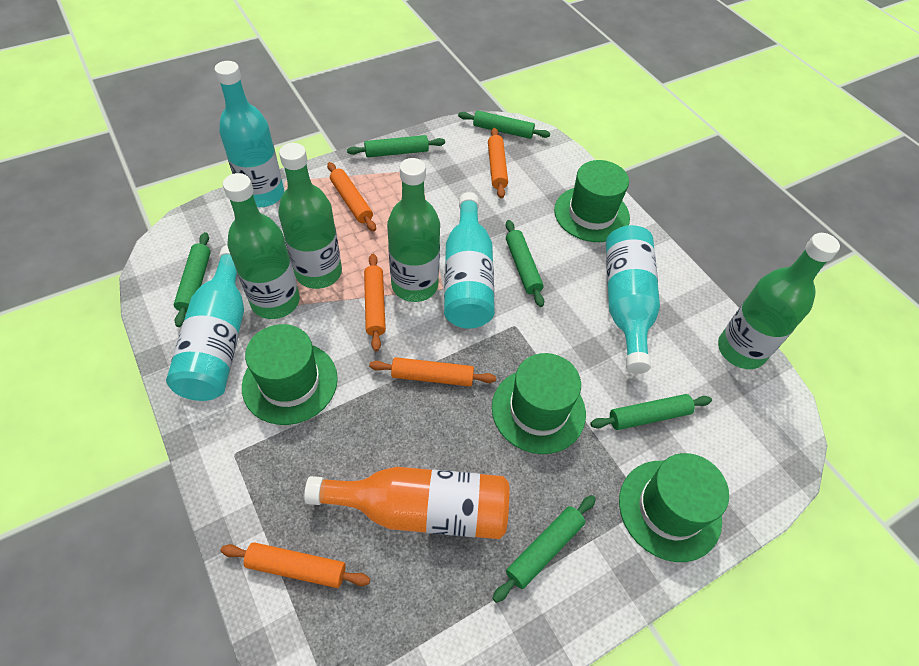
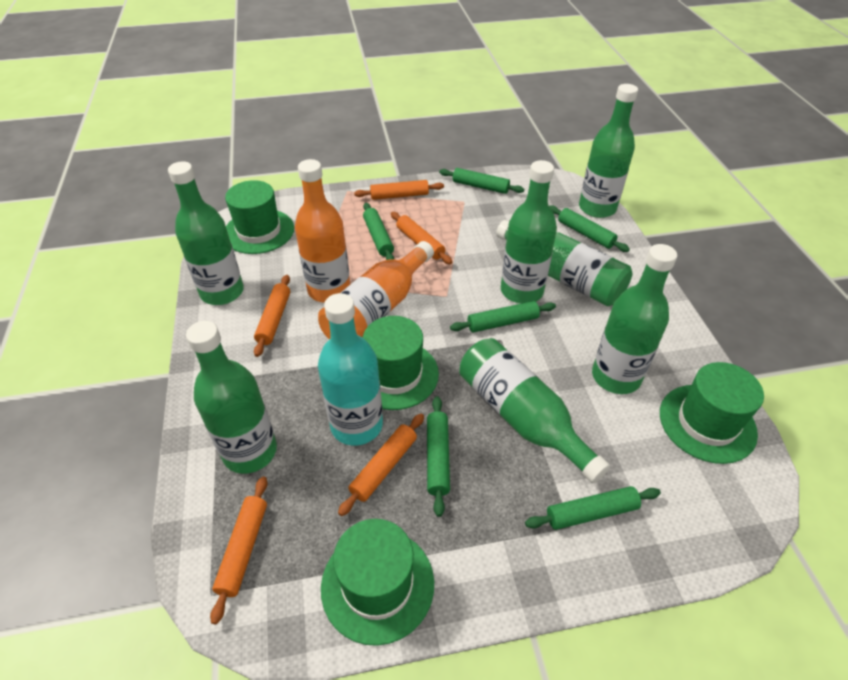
green bottle: [223,173,300,319] [278,143,342,289] [387,158,440,302] [718,233,840,369] = 4 -> [168,161,244,305] [186,321,277,474] [459,338,610,483] [496,220,632,306] [501,160,557,304] [579,84,638,218] [592,244,677,394] = 7
orange bottle: [304,467,509,539] = 1 -> [295,159,350,303] [318,241,434,339] = 2
turquoise bottle: [166,245,244,401] [214,61,284,207] [444,192,495,328] [606,225,660,374] = 4 -> [318,293,383,446] = 1

